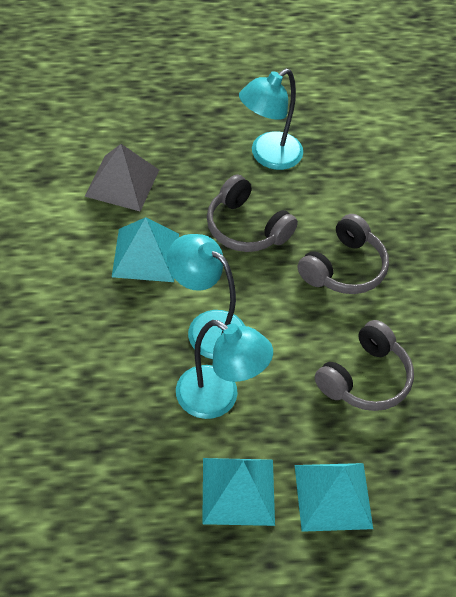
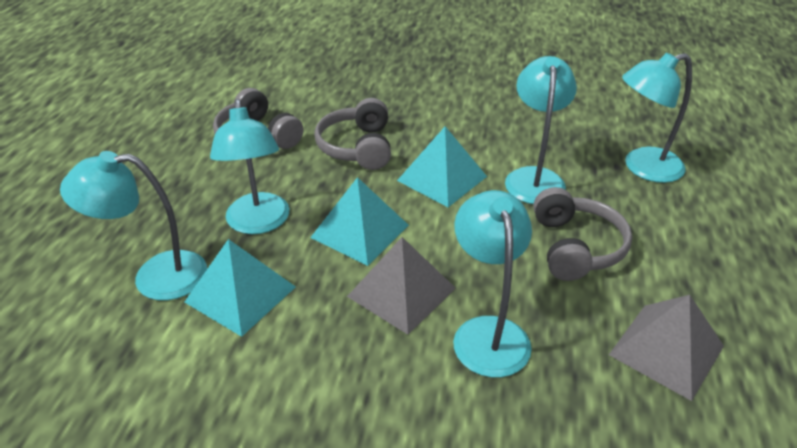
grey pyramid: [84,144,159,211] = 1 -> [347,237,456,335] [609,295,724,401] = 2
turquoise lamp: [167,234,245,359] [176,320,273,419] [239,69,303,170] = 3 -> [60,151,207,300] [210,99,290,234] [453,190,532,377] [505,56,577,204] [622,53,692,183] = 5

